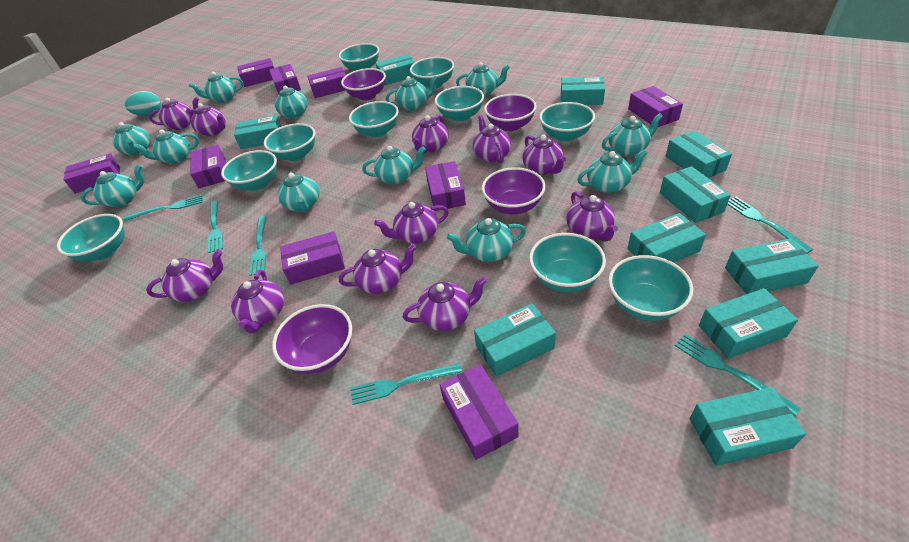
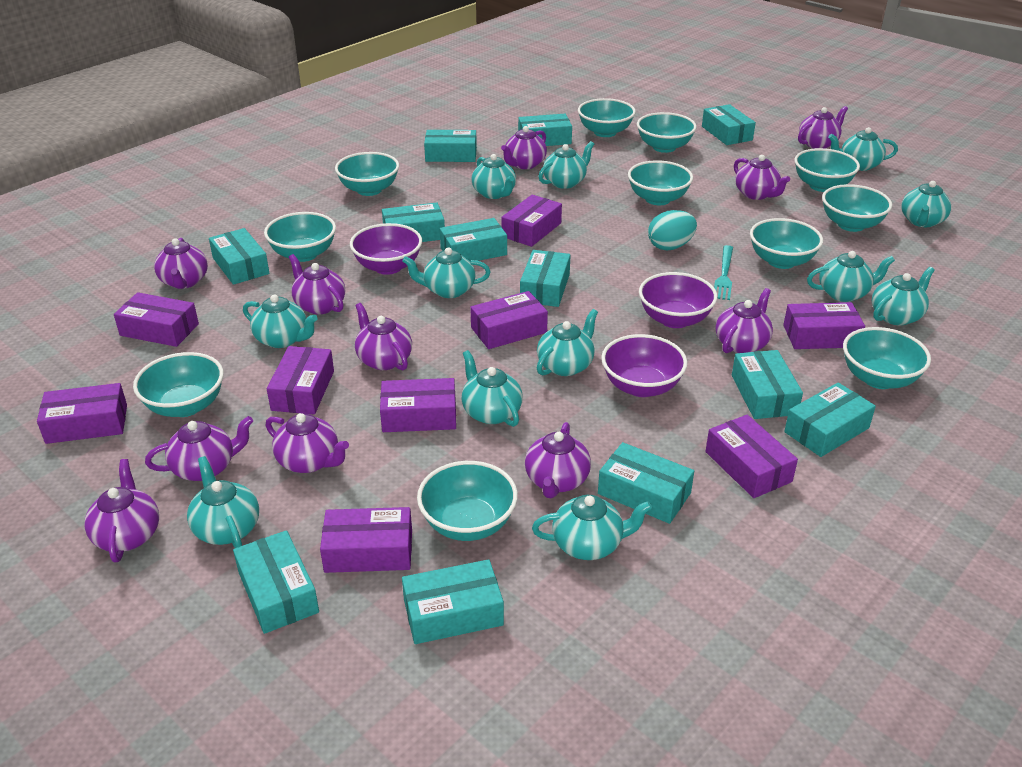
purple bowl: [272,304,352,374] [341,68,386,101] [482,167,546,215] [484,94,537,131] = 4 -> [350,223,422,275] [601,334,687,397] [639,272,717,328] = 3
turquoise bowl: [57,214,125,262] [221,150,277,191] [264,123,315,161] [339,43,379,71] [349,101,399,138] [410,57,454,88] [435,86,484,122] [529,233,606,292] [539,102,595,142] [608,255,693,321] = 10 -> [133,352,224,417] [264,212,336,262] [335,152,399,196] [417,461,518,541] [578,98,636,137] [628,160,693,205] [637,112,697,153] [750,218,823,269] [794,148,860,192] [822,184,892,232] [843,327,931,389] = 11
turquoise box: [234,115,281,149] [376,54,415,85] [474,304,556,377] [561,77,605,105] [627,213,706,263] [660,166,731,223] [666,131,732,178] [689,387,806,466] [699,288,798,359] [725,238,819,294] = 10 -> [209,228,270,285] [233,530,319,634] [382,202,445,242] [402,559,504,644] [424,130,477,162] [440,218,507,262] [518,114,572,146] [520,250,570,307] [598,442,694,524] [702,104,756,145] [732,350,803,419] [784,382,876,457] = 12
turquoise fork: [123,195,203,221] [208,201,223,253] [249,216,266,276] [350,363,462,405] [674,334,801,416] [727,197,813,253] = 6 -> [714,245,733,300] = 1

